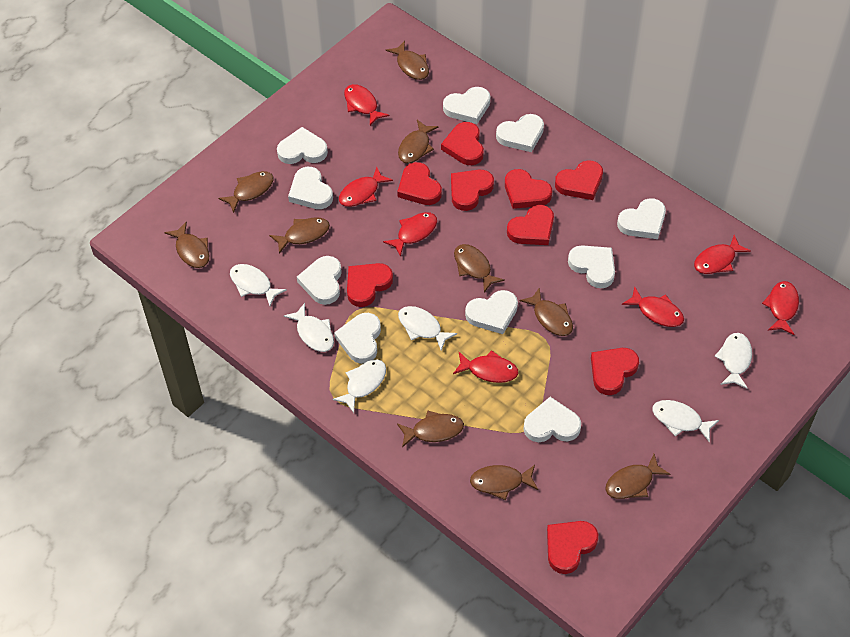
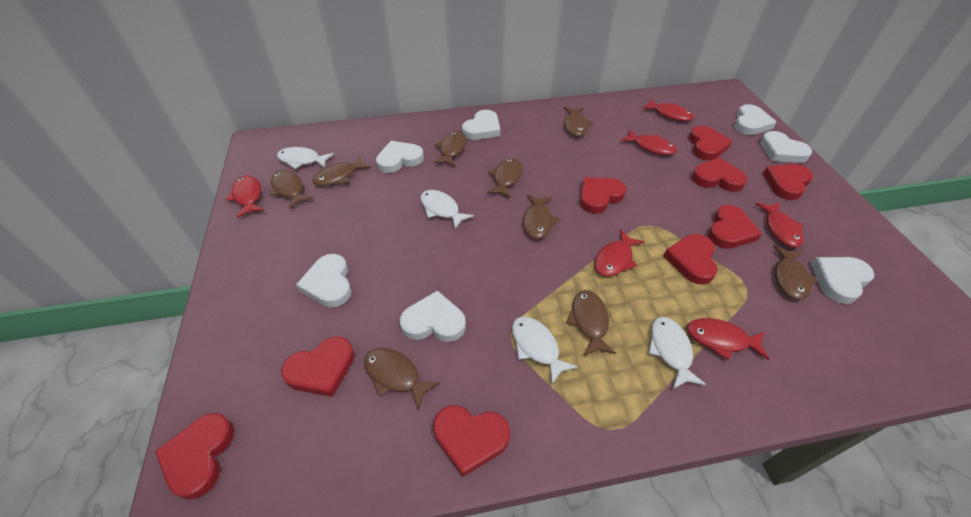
brown fish: [164,222,209,268] [218,171,274,213] [269,217,330,254] [386,41,429,80] [397,410,464,448] [398,120,439,164] [454,244,505,293] [470,465,538,500] [520,287,573,336] [605,454,670,499] = 10 -> [270,170,313,209] [312,155,371,186] [364,348,440,409] [433,131,467,166] [487,158,523,198] [523,195,559,239] [563,107,593,137] [567,290,616,356] [773,245,817,300] = 9
red fish: [339,167,393,207] [344,84,389,126] [383,212,437,257] [453,350,519,383] [622,286,684,327] [694,235,751,274] [762,281,799,335] = 7 -> [226,175,264,218] [594,229,645,277] [621,129,676,155] [642,99,694,121] [687,318,769,360] [755,202,803,248] = 6
white fish: [230,264,287,306] [283,303,334,352] [333,359,386,413] [398,306,457,351] [652,400,719,442] [714,333,752,389] = 6 -> [277,147,334,169] [420,190,474,229] [512,316,578,384] [648,317,706,389] = 4
white heart: [277,127,328,164] [288,167,333,209] [297,256,342,305] [334,313,381,364] [443,87,490,124] [465,290,518,334] [496,114,544,152] [523,397,581,442] [568,245,615,288] [617,198,666,239] = 10 -> [296,254,352,307] [376,141,424,173] [400,290,466,342] [462,110,500,140] [734,104,777,135] [760,131,812,163] [811,257,875,304] = 7

